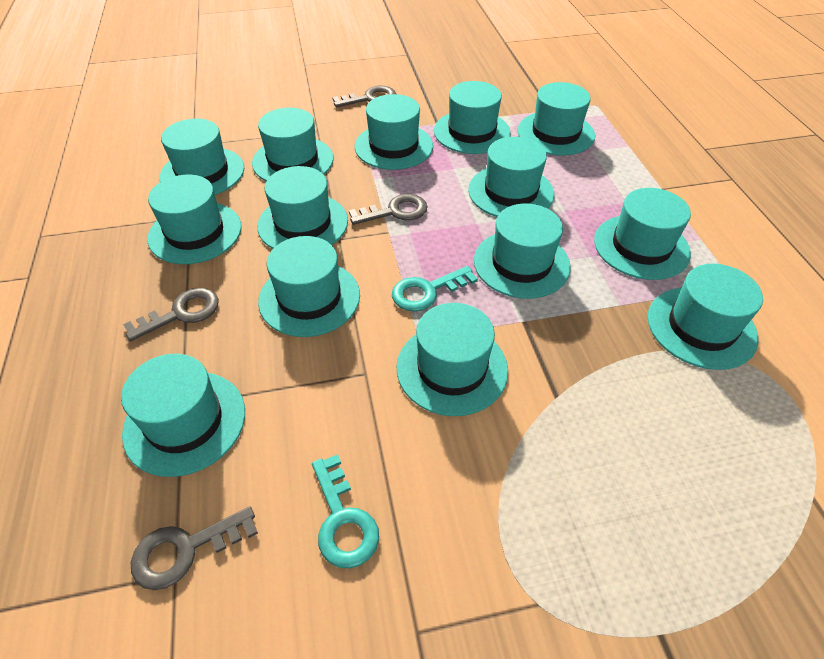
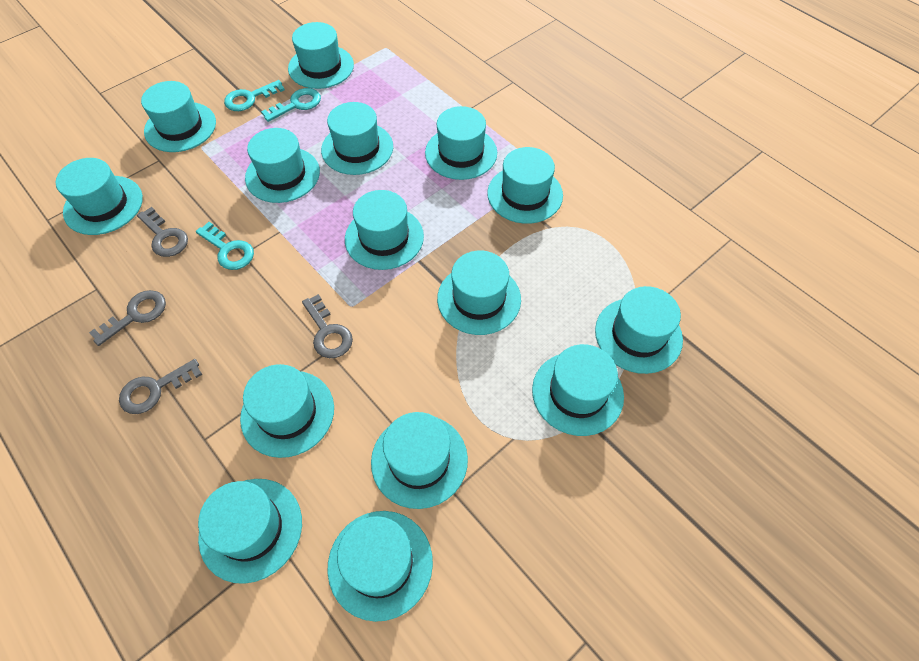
turquoise hat: [121,354,245,477] [147,175,242,264] [160,119,244,195] [252,108,333,181] [257,166,348,249] [258,236,360,337] [354,94,433,170] [397,303,508,416] [434,81,511,154] [468,137,554,217] [474,204,571,299] [517,82,595,156] [594,188,691,280] [648,264,763,370] = 14 -> [55,158,143,235] [141,81,216,152] [198,479,302,584] [240,364,334,458] [245,128,320,203] [288,22,354,89] [321,102,393,175] [327,511,433,622] [345,190,424,270] [371,412,468,509] [425,106,497,180] [437,251,521,335] [487,147,563,224] [532,344,624,436] [595,286,683,374] = 15
turquoise key: [312,454,379,568] [392,266,478,312] = 2 -> [196,222,254,270] [224,80,285,111] [261,88,321,122] = 3

